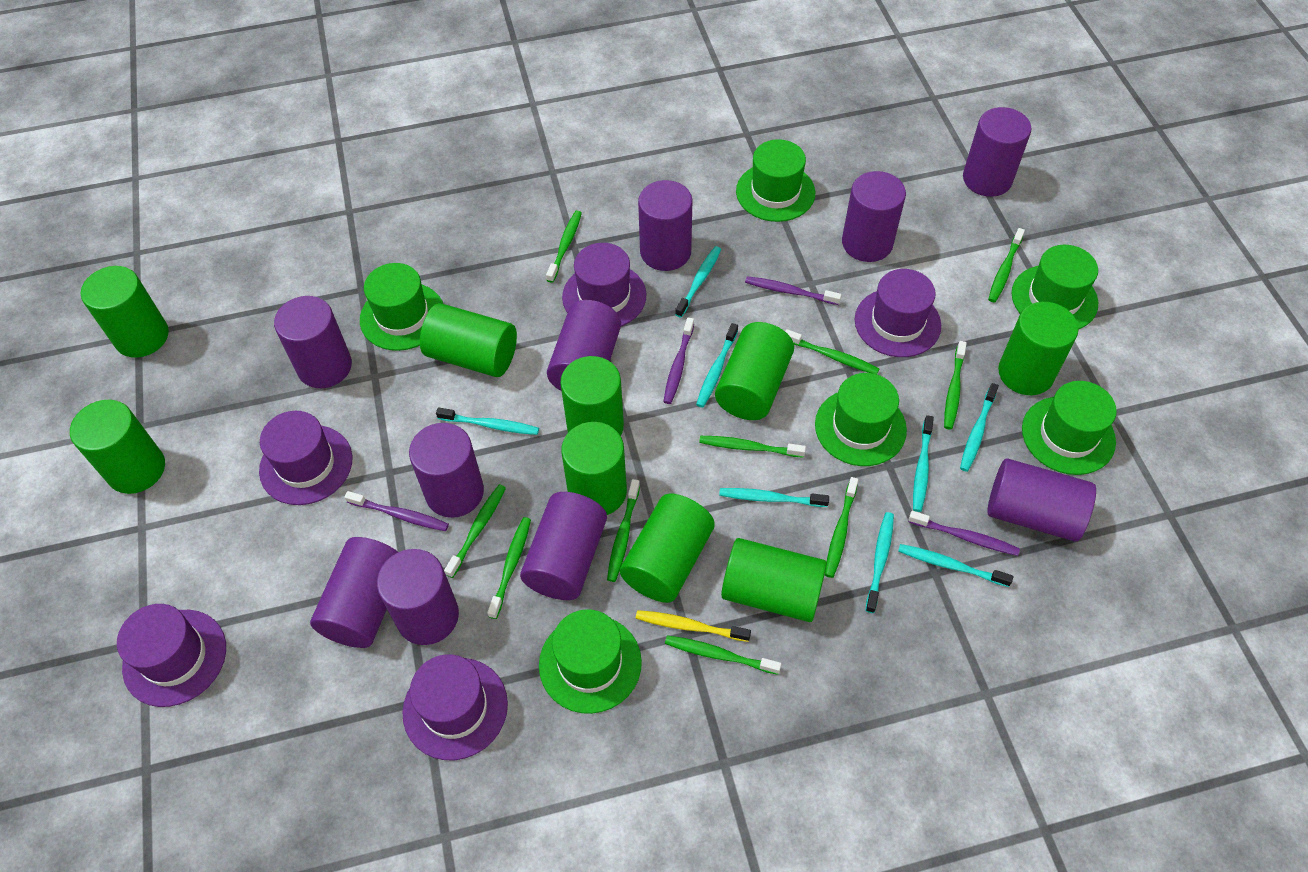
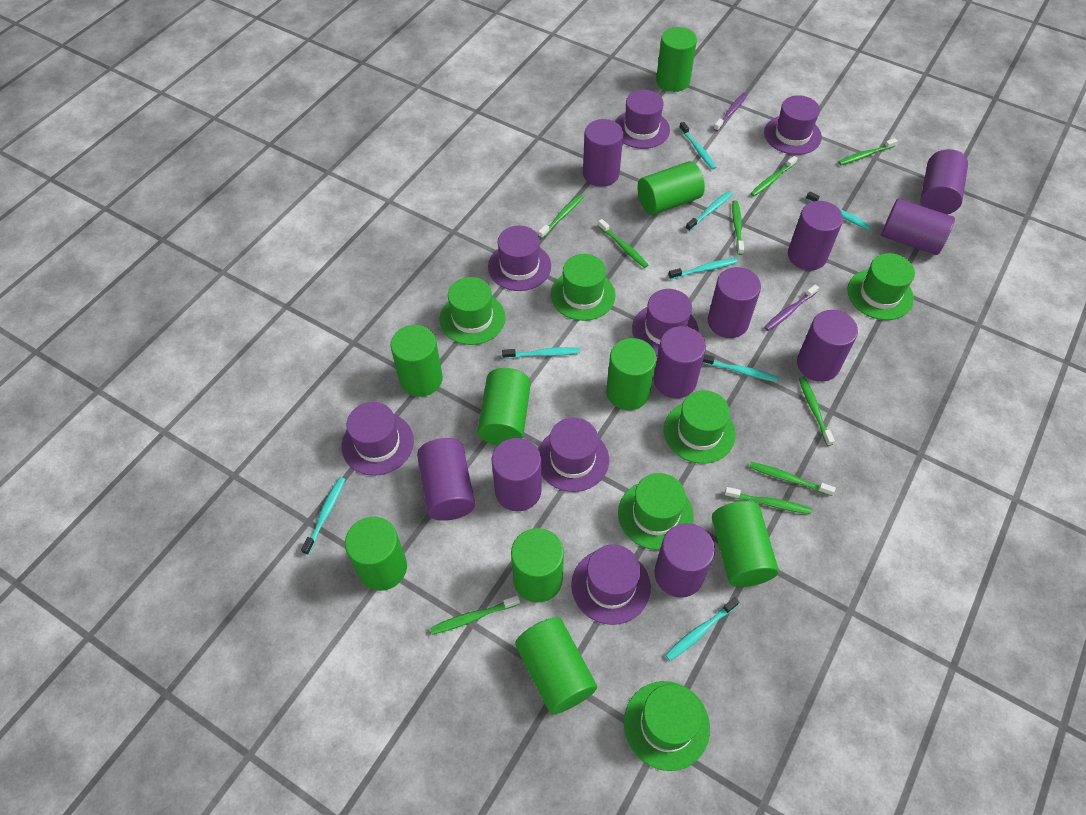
green toothbrush: [444,484,506,578] [487,517,531,619] [546,211,582,283] [607,479,640,582] [665,635,781,675] [699,436,806,458] [785,329,879,374] [825,477,858,578] [944,341,967,430] [988,228,1025,302] = 10 -> [430,595,520,635] [539,194,584,239] [598,219,648,268] [725,487,812,514] [732,200,744,255] [749,462,836,496] [750,156,798,197] [799,376,835,446] [838,138,898,165] = 9
purple hat: [117,604,226,707] [259,411,352,505] [402,654,508,760] [562,243,646,326] [855,269,941,357] = 5 -> [342,402,414,476] [488,226,551,291] [538,418,609,492] [571,545,651,625] [615,90,670,149] [632,289,699,356] [764,95,822,155] = 7
purple toothbrush: [345,491,449,531] [663,317,694,404] [745,276,841,305] [908,511,1020,556] = 4 -> [714,92,748,131] [764,284,819,331] = 2
yellow toothbrush: [635,610,751,642] = 1 -> none = 0

